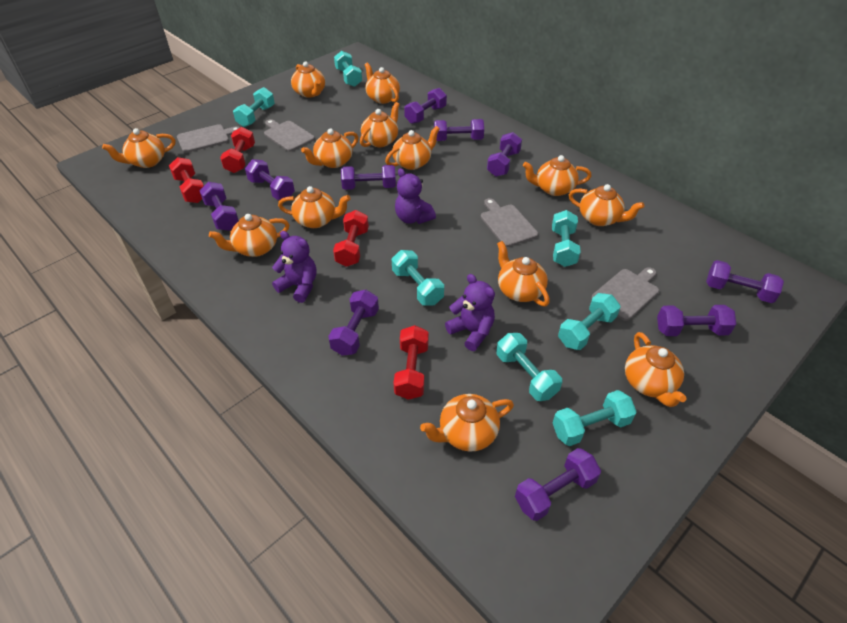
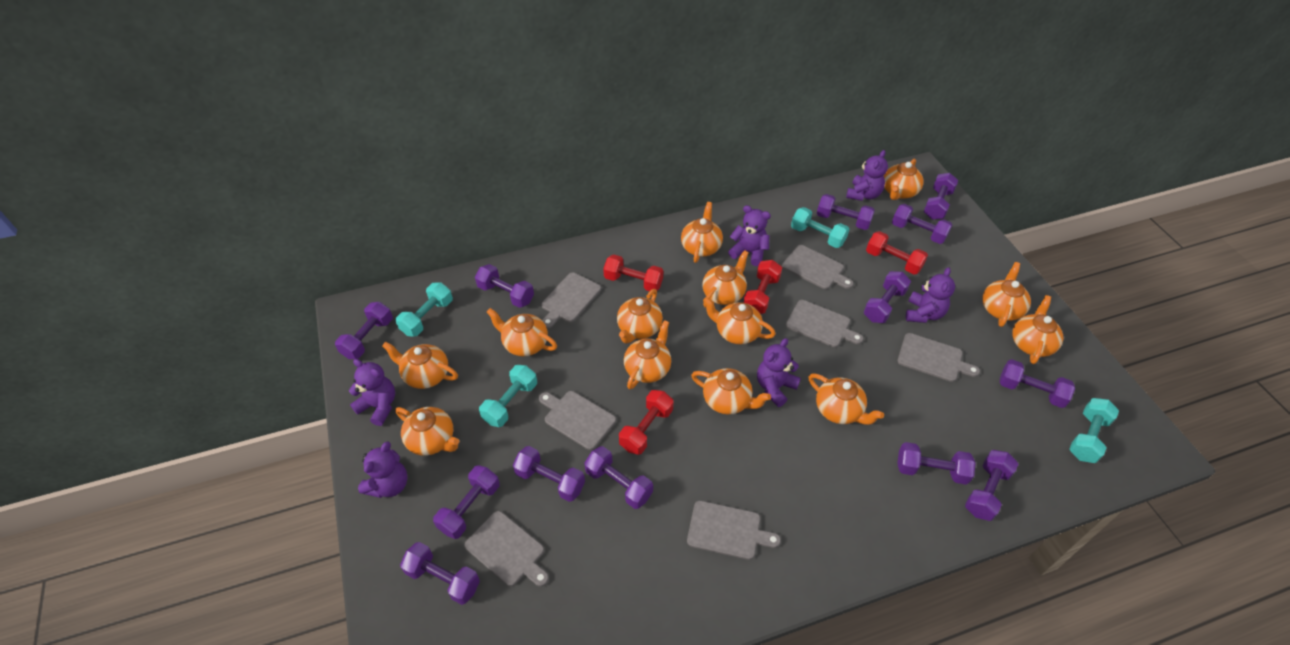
grey cutting board: [177,124,240,153] [264,119,315,152] [481,198,538,247] [591,267,659,321] = 4 -> [465,511,549,587] [539,391,616,450] [541,272,601,328] [687,501,781,560] [782,245,854,289] [786,300,863,347] [897,333,980,382] = 7
purple dumbbell: [199,182,239,231] [245,159,295,200] [328,290,379,356] [341,165,396,190] [404,88,447,124] [434,119,484,141] [487,132,522,177] [515,448,601,521] [657,305,736,336] [706,260,784,303] = 10 -> [335,302,393,359] [400,542,480,605] [433,465,500,539] [475,264,534,308] [513,446,585,502] [584,446,653,509] [817,194,875,230] [864,271,911,323] [892,204,952,244] [897,442,976,485] [924,173,958,220] [965,450,1018,521] [1000,359,1075,408] = 13
purple teddy bear: [272,231,316,303] [395,168,436,224] [445,274,495,351] = 3 -> [349,359,395,426] [358,442,408,498] [728,205,771,266] [757,338,801,407] [846,150,888,201] [906,267,955,323] = 6
turquoise dumbbell: [233,87,275,127] [334,51,362,87] [392,250,444,305] [496,333,562,401] [552,210,581,267] [553,390,637,446] [558,293,621,350] = 7 -> [395,283,453,337] [479,365,537,427] [791,207,849,248] [1069,398,1119,463] = 4

